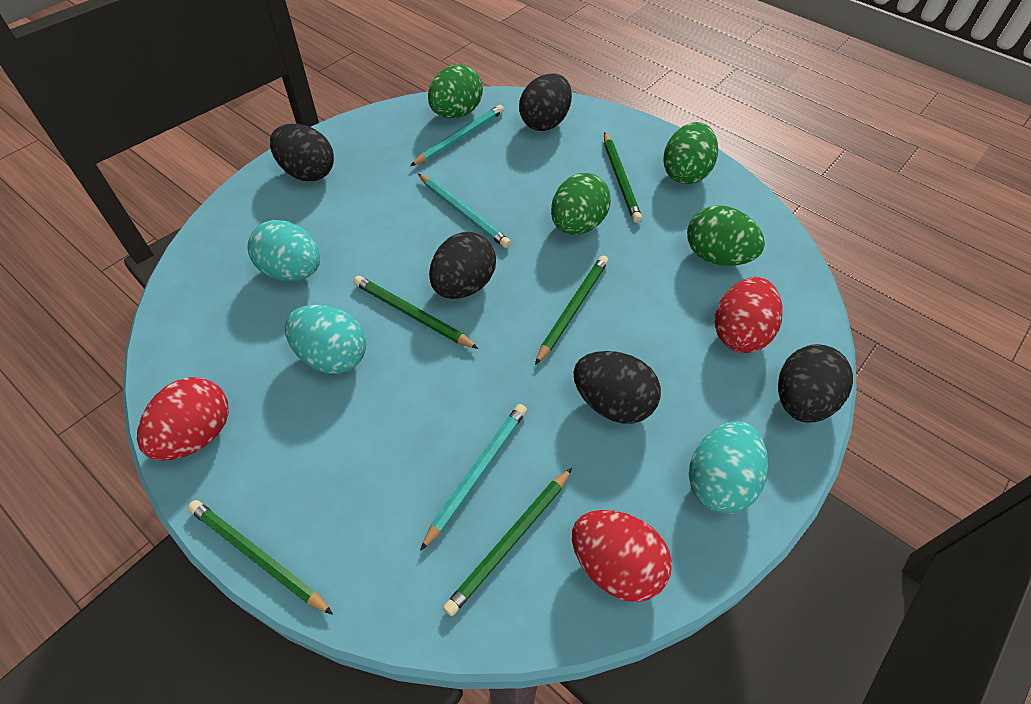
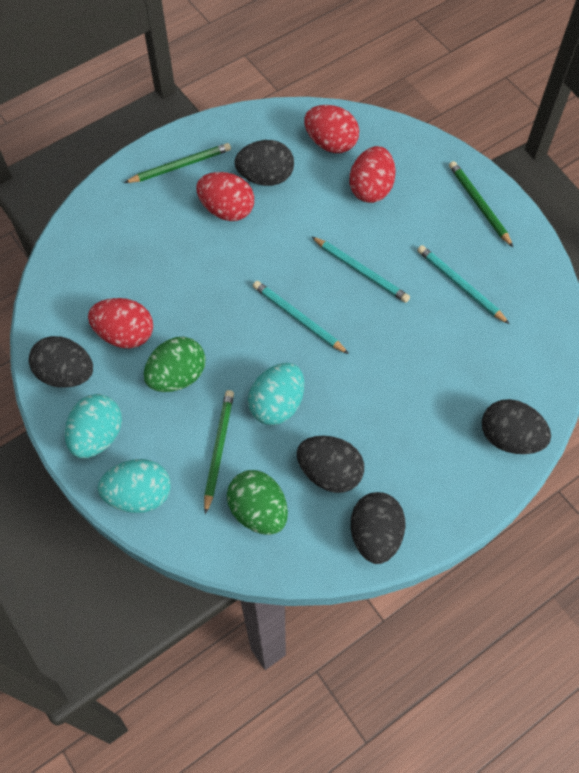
green egg: [428,64,483,118] [551,173,611,235] [663,122,718,184] [687,205,765,266] = 4 -> [144,337,206,392] [227,470,288,535] = 2
green pencil: [188,500,333,615] [354,276,479,349] [443,468,572,616] [535,256,609,365] [604,132,642,223] = 5 -> [124,143,231,183] [204,390,234,514] [449,161,513,247] = 3
red egg: [137,377,229,461] [572,510,672,602] [715,277,783,353] = 3 -> [88,298,153,349] [196,172,254,221] [304,105,359,153] [349,146,396,203] = 4

